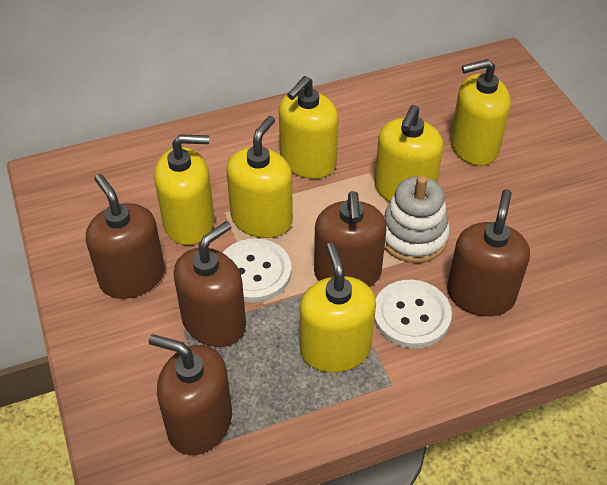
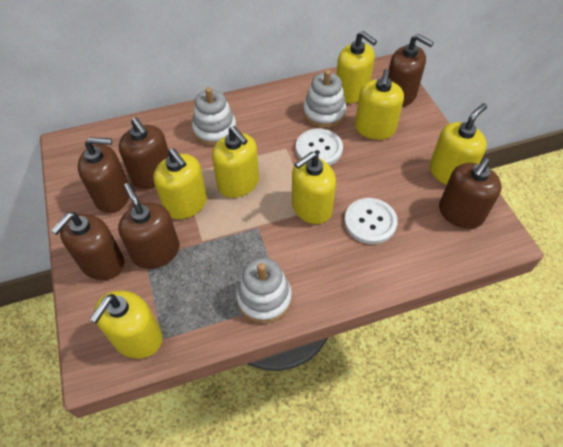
brown soap dispenser: [86,174,165,299] [149,334,232,455] [173,221,246,347] [314,191,387,287] [447,189,530,316] = 5 -> [51,212,124,280] [78,137,129,213] [118,183,179,269] [119,117,169,189] [388,34,434,107] [439,158,502,229] = 6
white stacking toy: [383,176,450,263] = 1 -> [192,87,237,146] [236,258,292,324] [303,70,346,128] = 3
yellow soap dispenser: [154,135,214,245] [226,116,293,238] [279,76,338,179] [300,242,376,373] [374,105,443,202] [450,59,511,166] = 6 -> [90,291,162,358] [153,148,207,219] [212,126,259,198] [292,152,336,224] [336,31,377,103] [355,69,404,140] [430,103,487,185] = 7

